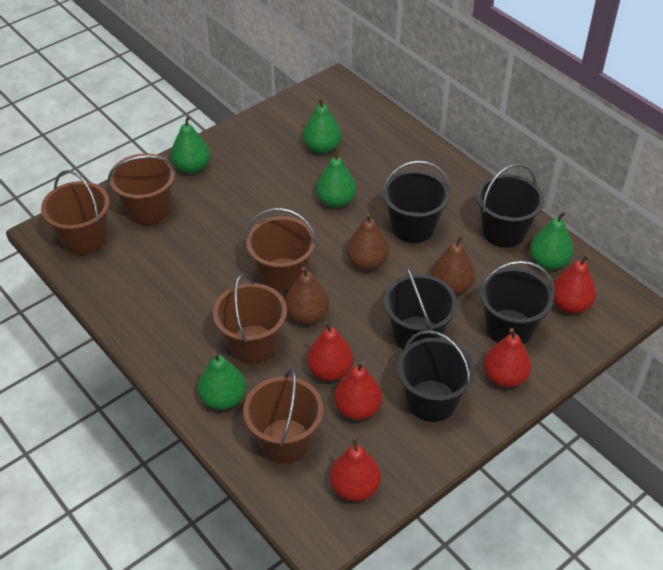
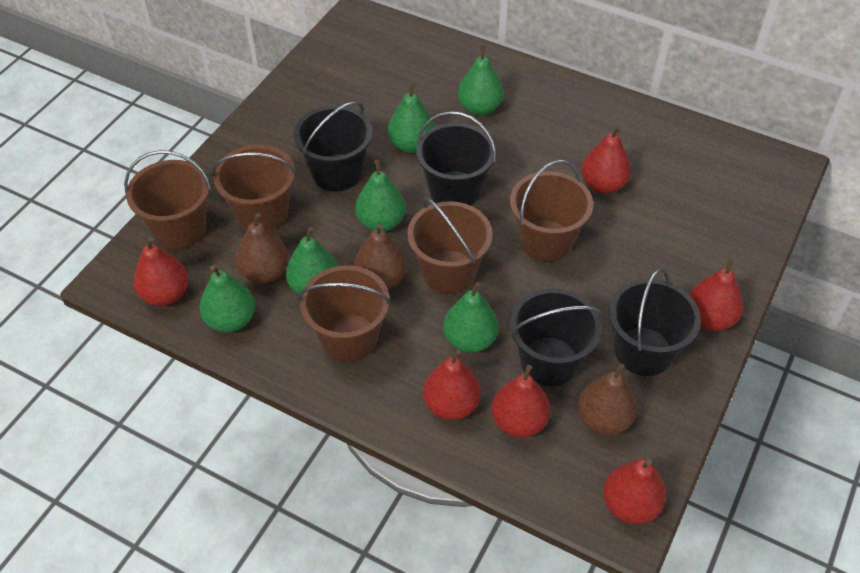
black bucket: [382,160,450,243] [384,266,457,350] [397,330,475,422] [477,164,544,247] [479,261,554,344] = 5 -> [294,101,372,191] [416,111,496,206] [510,288,602,386] [609,268,701,376] = 4
green pear: [171,116,210,174] [198,352,246,410] [303,97,341,154] [316,148,356,208] [530,211,573,270] = 5 -> [199,265,255,333] [286,227,338,294] [355,160,406,231] [388,82,435,153] [443,282,499,353] [458,45,503,115] = 6
red pear: [307,321,354,381] [330,437,381,502] [334,361,382,420] [484,328,531,388] [553,254,596,314] = 5 -> [133,237,188,306] [423,349,481,420] [492,365,550,438] [581,126,631,194] [603,459,666,524] [689,258,743,331] = 6

